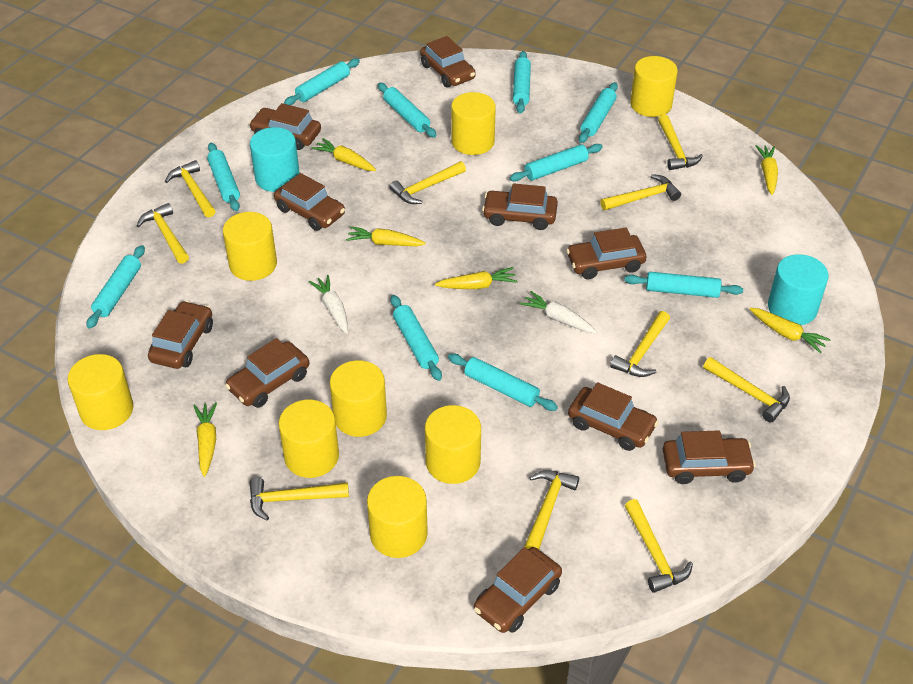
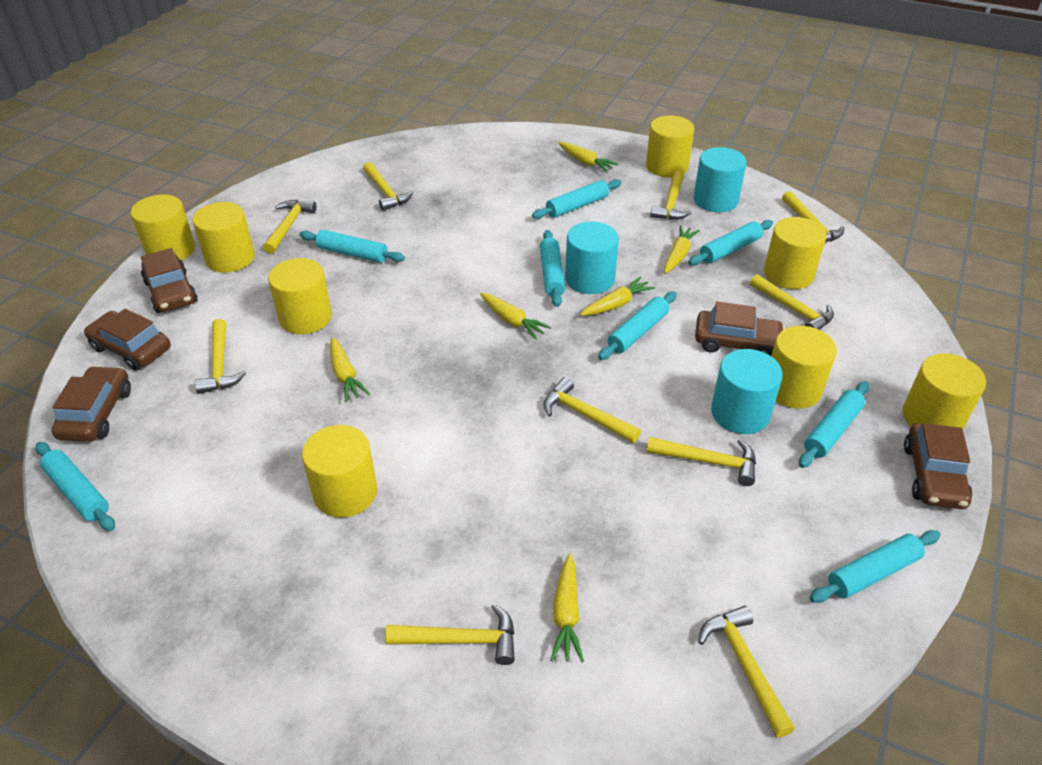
brown car: [148,301,213,369] [225,338,310,408] [249,103,321,150] [274,173,345,231] [420,36,476,87] [474,547,562,633] [482,183,558,230] [566,228,646,279] [568,382,658,451] [663,431,756,484] = 10 -> [51,366,131,442] [84,309,171,371] [141,248,198,313] [695,302,785,356] [904,423,972,509] = 5
turquoise cylinder: [250,127,300,192] [768,254,828,325] = 2 -> [565,222,619,294] [693,147,747,212] [711,349,783,434] = 3
turquoise rolling pin: [86,245,145,329] [207,142,240,211] [284,58,360,105] [378,83,437,138] [390,295,442,381] [448,354,558,411] [510,144,603,182] [513,51,531,114] [579,82,618,143] [624,272,743,298] = 10 -> [36,442,115,531] [299,229,405,263] [532,179,622,219] [540,230,565,307] [598,291,677,360] [688,220,773,266] [799,382,869,468] [810,530,940,603] = 8
white carrot: [309,275,348,334] [520,291,597,333] = 2 -> none = 0

